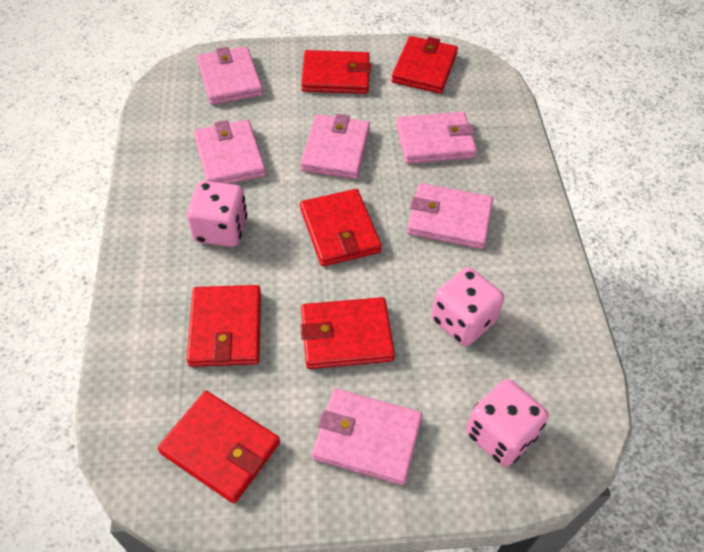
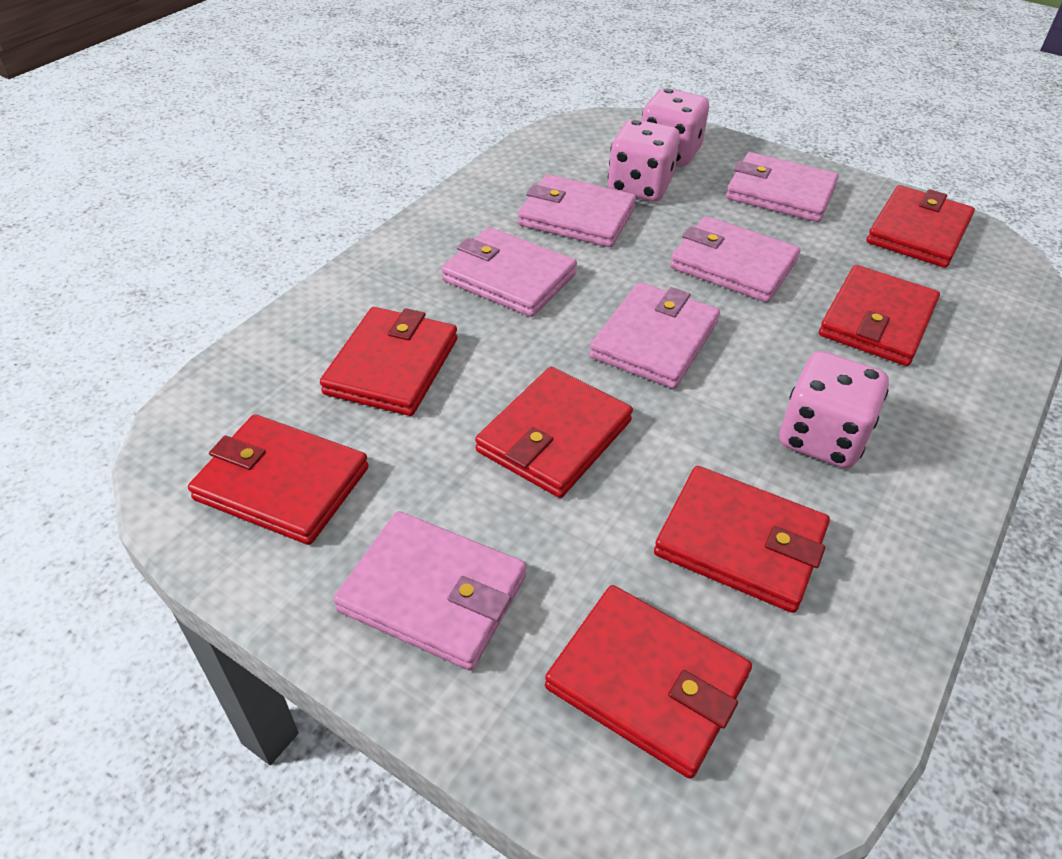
red wallet: [158,391,280,503] [186,285,261,367] [300,189,382,266] [300,297,395,369] [301,50,371,94] [391,36,458,94] = 6 -> [188,414,369,545] [320,307,457,416] [475,367,633,498] [545,585,752,779] [654,466,830,613] [819,265,940,366] [867,185,975,268] = 7

